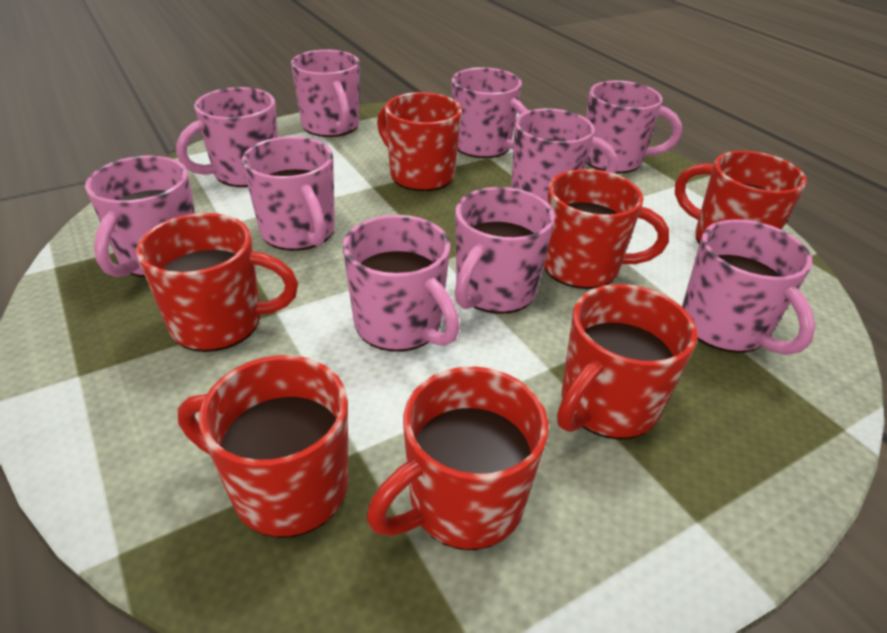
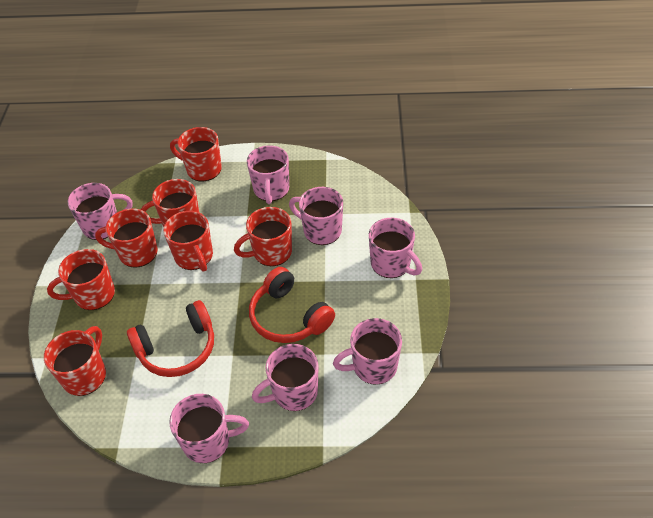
pink mug: [85,155,195,277] [176,87,278,187] [242,136,335,251] [291,50,360,137] [343,215,460,352] [451,67,528,158] [455,187,555,314] [511,108,618,202] [586,81,682,173] [682,219,816,355] = 10 -> [68,183,133,240] [169,394,249,463] [247,145,289,204] [252,344,319,411] [289,187,343,245] [333,318,402,385] [369,218,422,278] = 7
red headphones: none = 0 -> [127,300,214,377] [249,267,335,343] = 2

